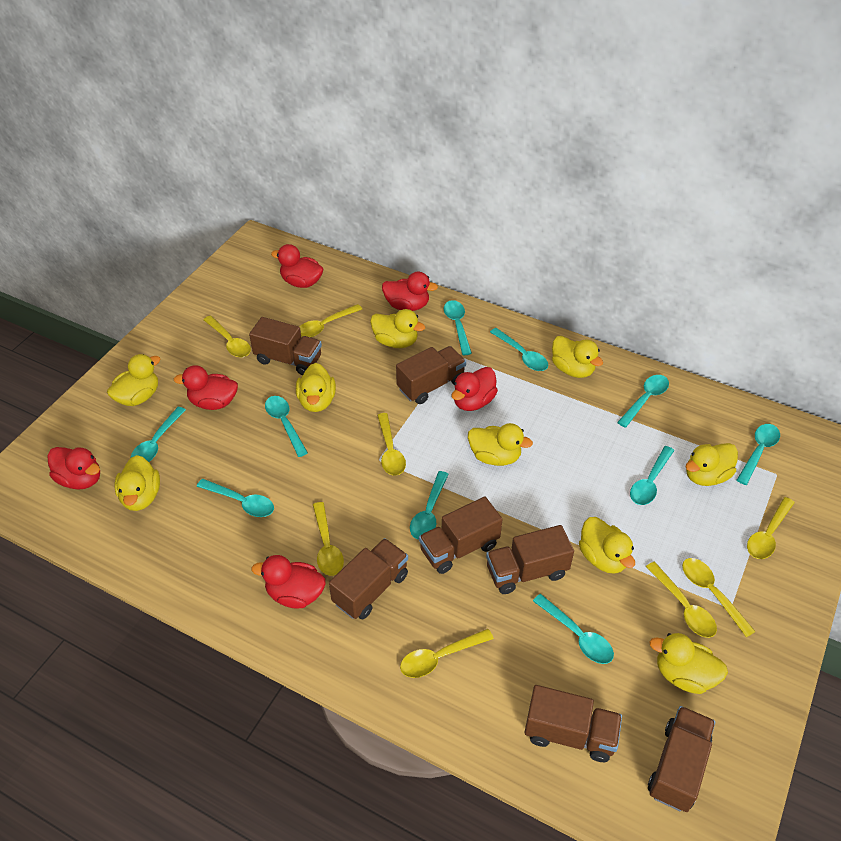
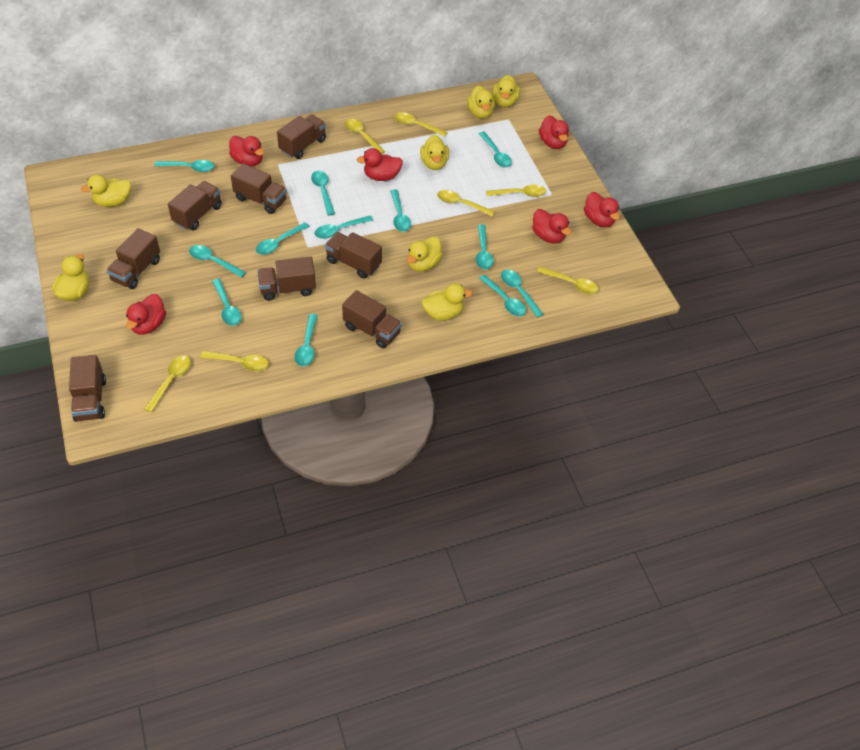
brown truck: [249,317,322,375] [329,538,408,619] [396,346,466,404] [419,497,503,574] [486,525,574,594] [524,685,622,762] [648,706,715,812] = 7 -> [69,355,106,422] [106,228,160,289] [168,181,222,230] [231,163,287,214] [257,257,316,301] [277,114,326,159] [325,232,382,278] [342,290,402,349] = 8
turquoise spoon: [131,407,186,462] [197,479,274,517] [265,396,308,457] [410,471,449,540] [444,300,472,355] [490,328,548,371] [533,594,614,664] [617,375,669,428] [630,446,675,505] [737,424,780,485] = 10 -> [155,160,214,172] [189,245,246,278] [212,279,242,326] [256,222,310,255] [295,314,318,366] [311,171,335,216] [314,215,373,239] [390,189,411,232] [476,224,494,270] [479,132,512,168] [479,275,526,316] [501,269,543,318] = 12
yellow duck: [107,354,161,406] [114,455,160,511] [296,363,336,412] [370,309,425,348] [468,423,533,466] [552,336,603,378] [579,517,635,574] [650,633,728,694] [686,443,738,486] = 9 -> [52,254,89,301] [81,174,131,207] [407,236,443,272] [420,135,449,170] [422,283,473,321] [467,85,495,119] [493,75,520,107] = 7
yellow spoon: [203,316,251,357] [300,304,362,337] [313,502,344,576] [377,413,406,476] [400,629,494,678] [646,562,717,638] [682,558,756,637] [747,497,795,559] = 8 -> [145,356,191,412] [200,351,269,371] [345,119,385,154] [394,112,448,137] [437,190,495,216] [486,184,546,197] [537,267,599,294] = 7

